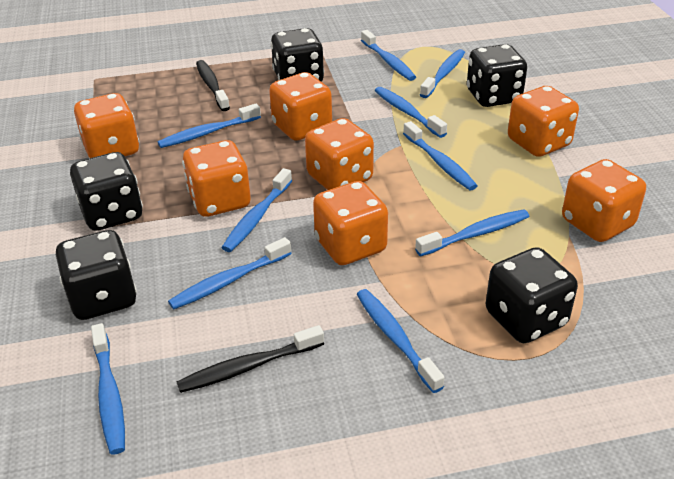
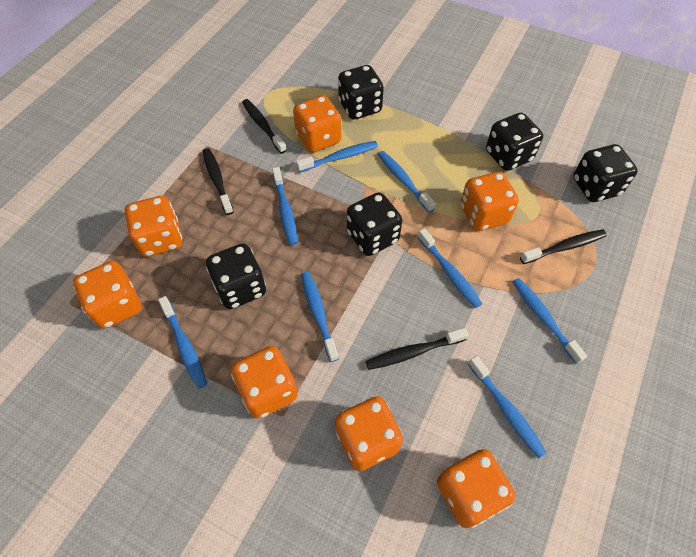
black toothbrush: [177,325,324,393] [196,60,230,111] = 2 -> [203,148,234,215] [242,99,287,154] [365,328,469,370] [520,229,607,264] = 4
blue toothbrush: [91,323,125,454] [158,104,261,148] [168,237,292,309] [222,168,292,252] [357,289,445,393] [361,30,416,81] [375,87,447,138] [403,121,477,190] [415,209,529,256] [420,49,465,98] = 10 -> [158,296,207,389] [272,167,298,245] [296,141,378,173] [301,272,339,362] [378,151,436,212] [418,228,482,308] [468,356,546,458] [512,278,587,364] = 8

